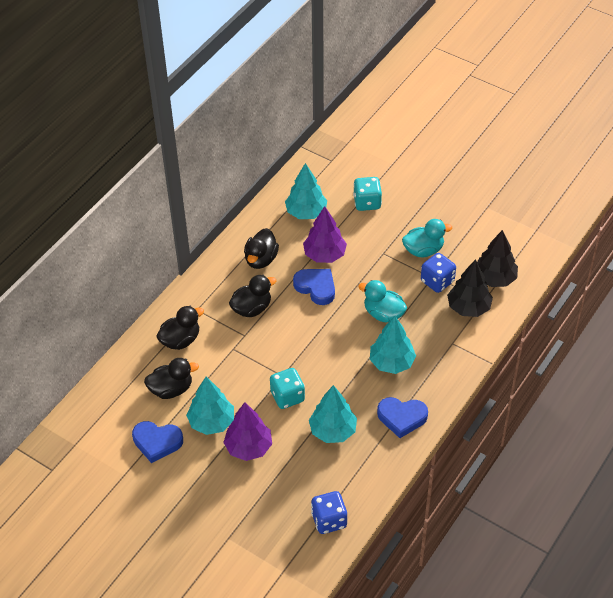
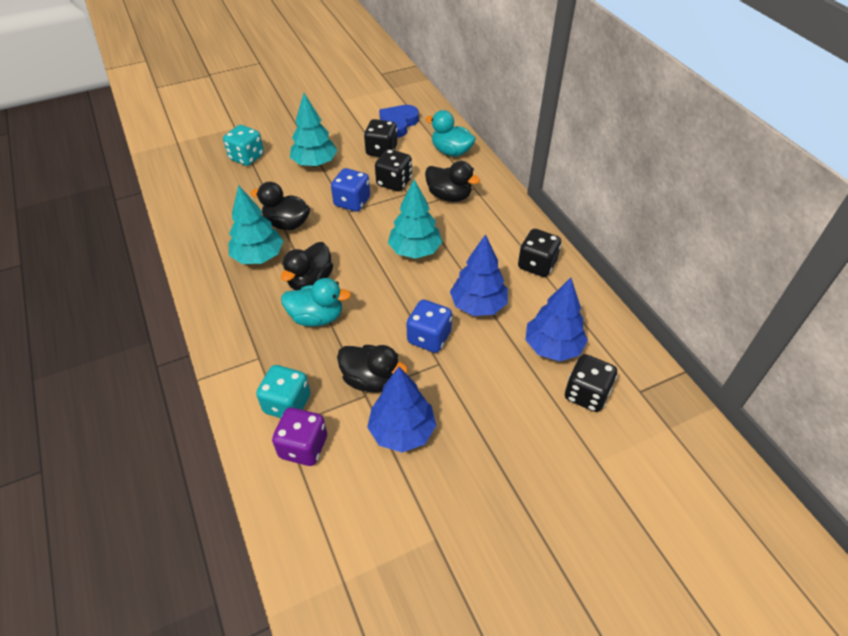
black dice: none = 0 -> [364,119,397,157] [375,149,412,191] [518,229,561,277] [565,354,617,412] = 4
black tree: [447,259,493,317] [477,230,518,287] = 2 -> none = 0
blue heart: [132,421,183,463] [293,269,335,305] [377,397,428,438] = 3 -> [379,105,419,138] = 1
blue tree: none = 0 -> [367,367,436,453] [450,234,508,316] [525,278,588,361] = 3
purple dice: none = 0 -> [272,407,327,466] = 1
purple tree: [223,402,272,461] [303,206,347,263] = 2 -> none = 0
turquoise tree: [186,377,234,435] [285,163,327,219] [309,385,357,443] [370,316,416,374] = 4 -> [228,185,283,264] [290,93,338,167] [388,179,442,259] = 3

